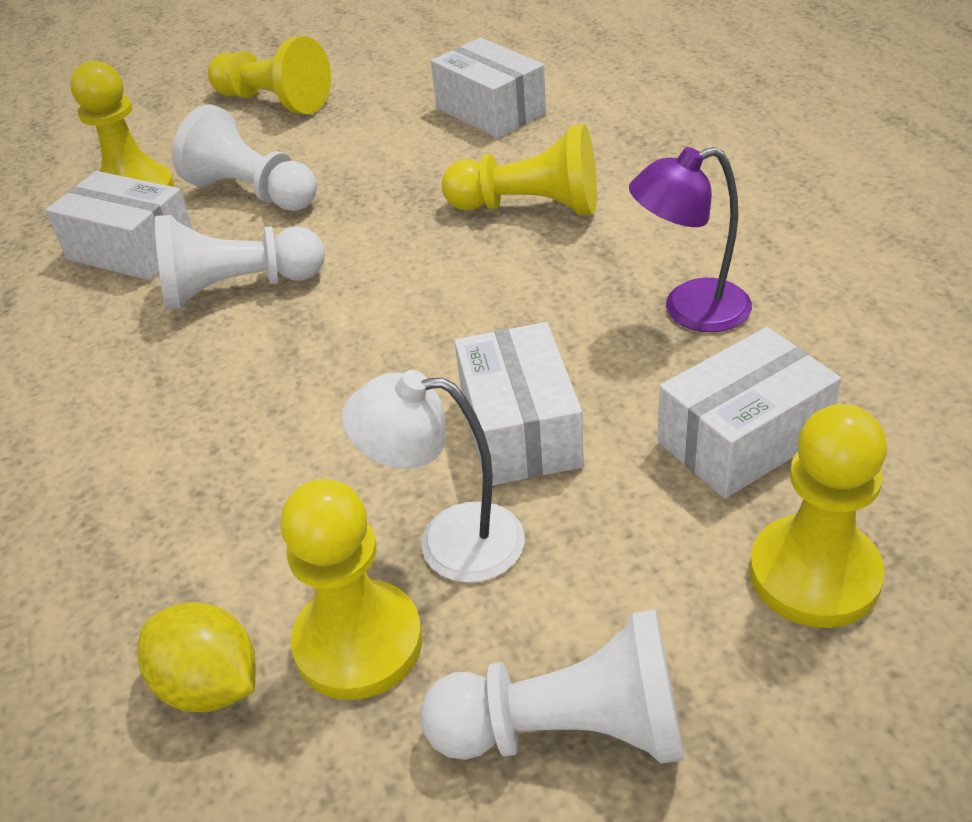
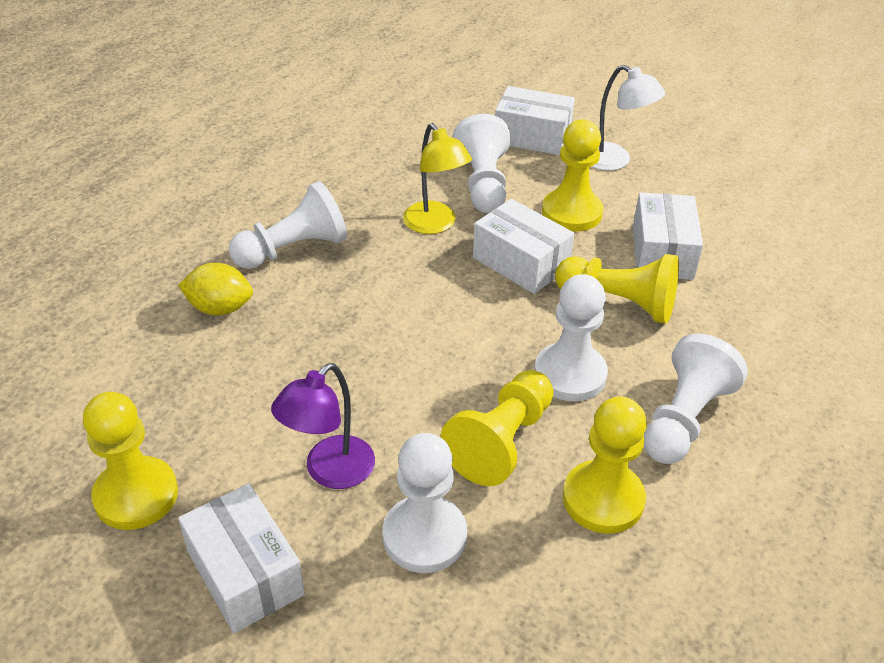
white pawn: [155,215,325,310] [172,104,317,211] [420,609,684,763] = 3 -> [229,181,347,269] [383,433,467,573] [453,114,511,214] [534,274,608,402] [644,333,748,464] = 5
yellow lamp: none = 0 -> [403,123,472,234] = 1

